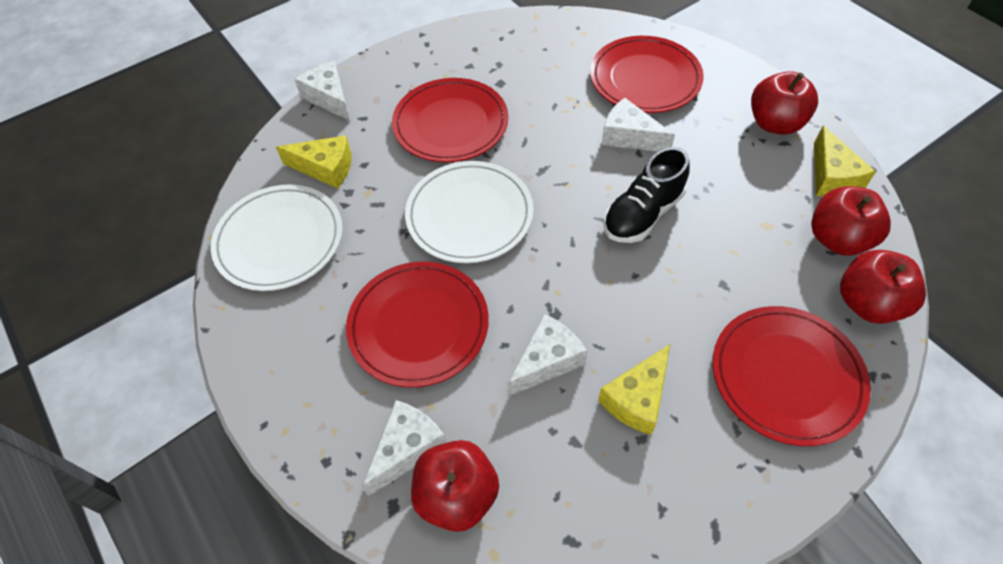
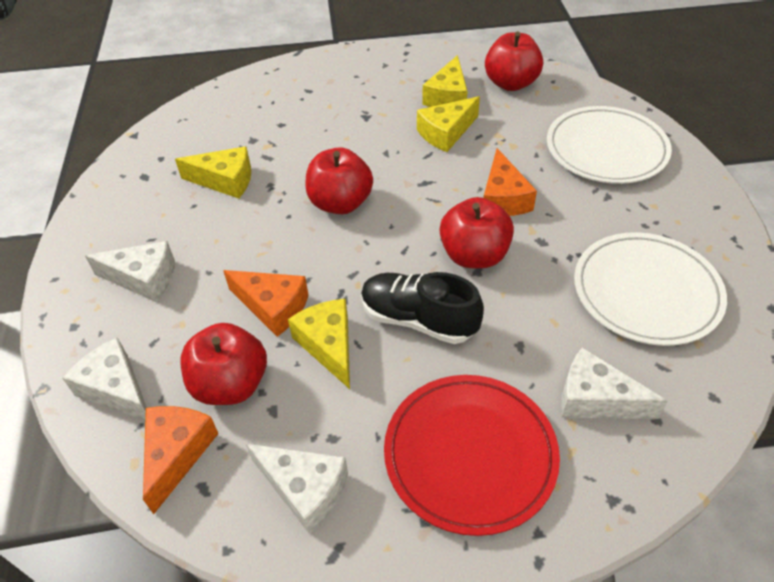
orange cheese: none = 0 -> [143,406,218,514] [223,270,309,337] [484,148,537,216] = 3
red plate: [346,262,489,387] [392,78,508,162] [590,36,704,113] [713,306,871,446] = 4 -> [384,375,560,536] = 1
yellow cheese: [276,135,351,189] [598,344,670,435] [814,126,876,196] = 3 -> [175,146,251,199] [288,299,350,389] [417,96,480,152] [422,55,467,107] = 4

